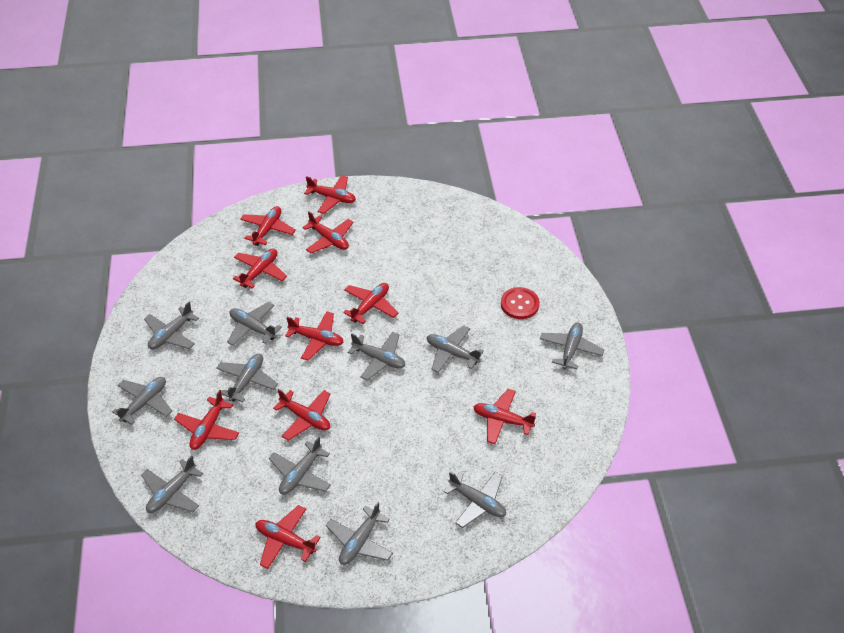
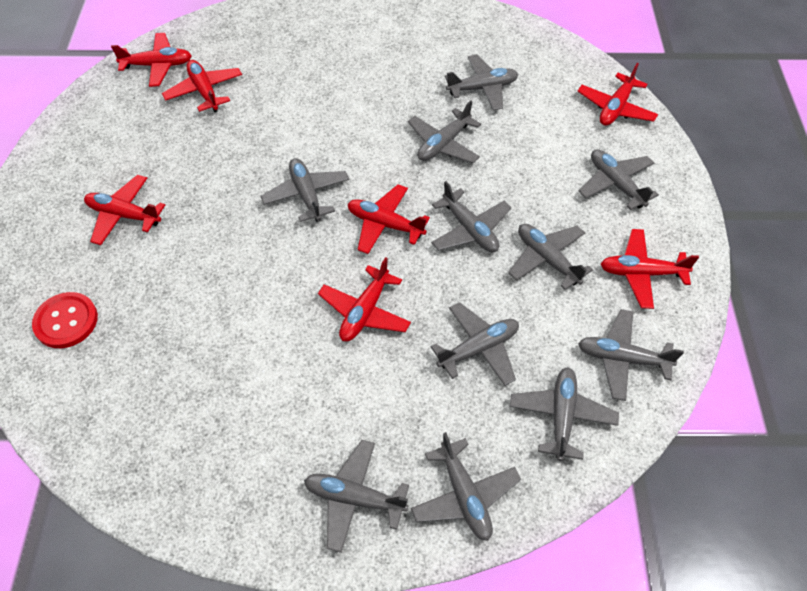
red plane: [174,390,239,450] [233,249,287,289] [240,206,296,246] [256,505,321,569] [273,389,331,441] [285,311,343,361] [302,211,353,253] [304,175,356,214] [343,283,398,324] [474,389,536,444] = 10 -> [84,175,165,245] [111,33,192,87] [162,60,242,112] [318,257,411,342] [348,184,430,254] [578,63,658,126] [600,229,699,309] = 7

